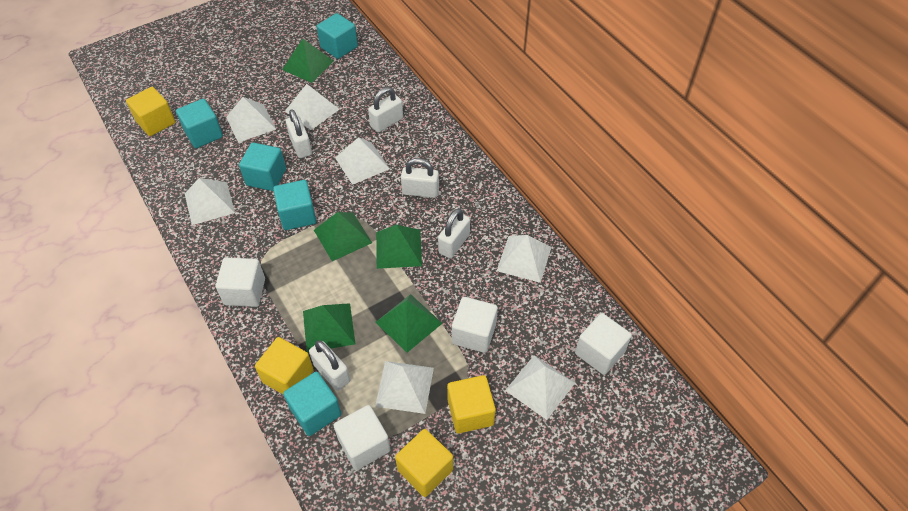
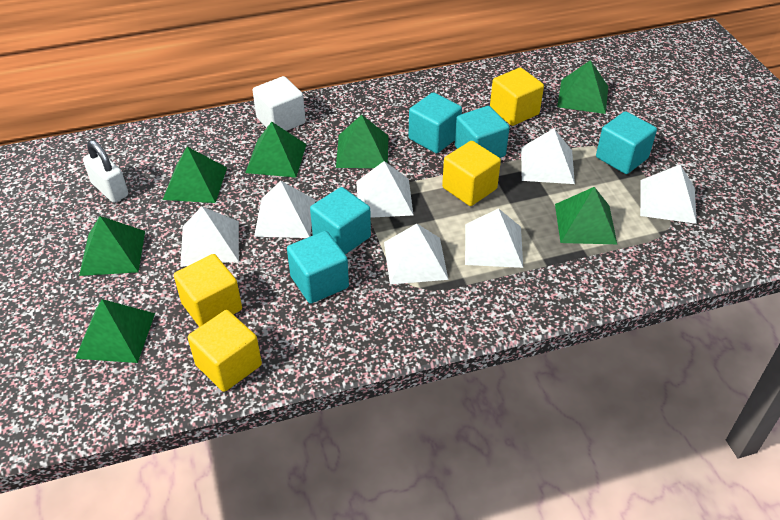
green pyramid: [282,39,334,83] [303,303,355,353] [314,212,372,261] [376,225,422,269] [376,294,443,353] = 5 -> [75,299,155,363] [79,216,145,276] [163,147,227,203] [245,122,307,178] [336,114,388,168] [555,187,617,244] [557,60,608,114] = 7
white cube: [216,257,265,307] [333,405,391,470] [452,297,498,353] [575,313,632,375] = 4 -> [252,76,306,131] = 1
white padlock: [286,110,312,158] [309,341,350,391] [368,87,403,132] [401,158,439,198] [438,208,470,258] = 5 -> [83,140,128,203] = 1

